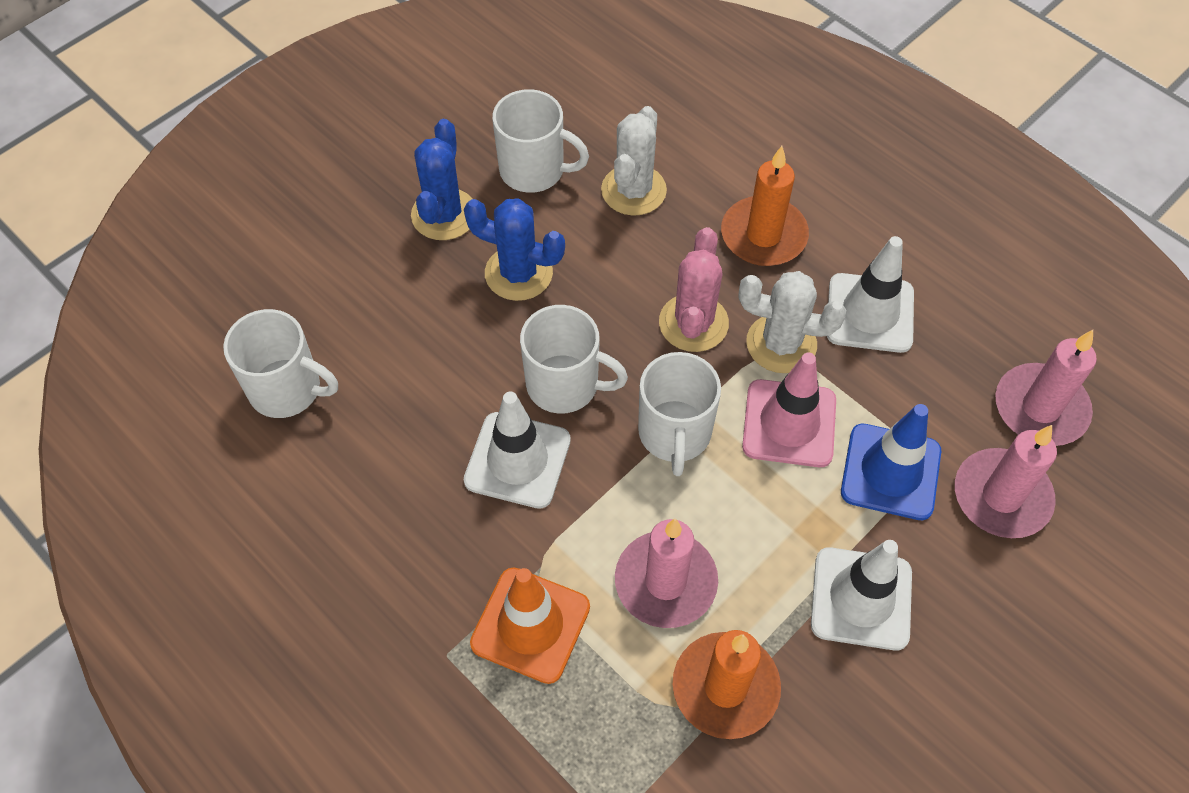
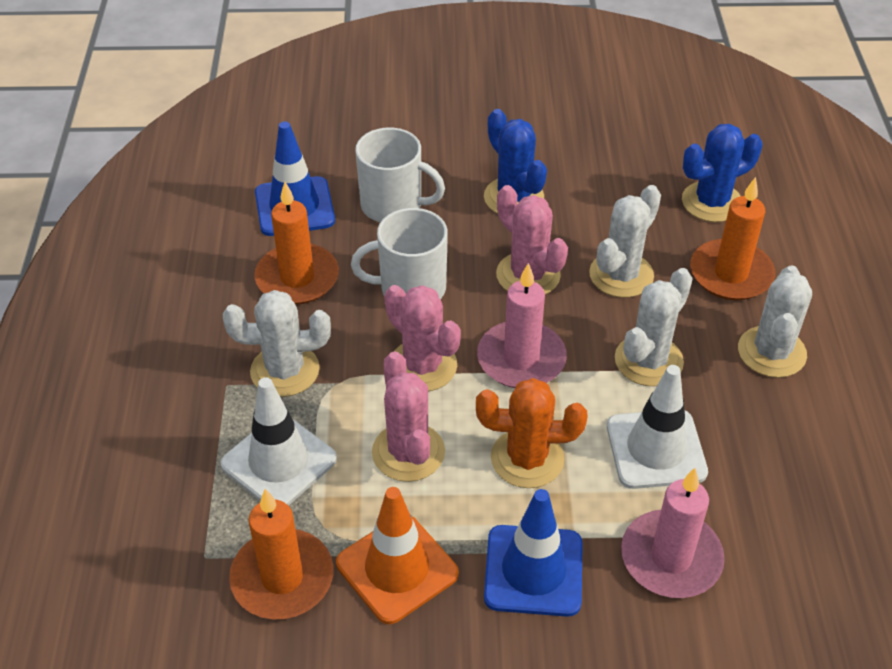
blue traffic cone: [841,404,941,520] = 1 -> [255,121,335,236] [484,489,583,617] = 2
orange cactus: none = 0 -> [476,378,588,488] = 1
orange candle: [673,630,781,739] [721,146,809,266] = 2 -> [229,489,333,619] [254,182,339,305] [690,177,775,300] = 3
pink cactus: [659,227,729,352] = 1 -> [372,351,445,482] [384,285,461,391] [496,185,568,294] = 3
pink candle: [615,519,718,628] [955,425,1057,538] [995,330,1097,446] = 3 -> [477,263,567,388] [621,468,725,598] = 2
pink traffic cone: [742,353,836,467] = 1 -> none = 0
white cactus: [601,106,667,216] [739,271,846,373] = 2 -> [223,290,331,397] [589,185,661,298] [615,268,693,386] [738,265,812,378] = 4
white mug: [223,309,338,418] [492,89,589,193] [520,305,628,414] [638,352,721,476] = 4 -> [351,208,448,299] [355,128,445,222] = 2
white traffic cone: [464,391,571,509] [811,540,912,651] [827,236,914,353] = 3 -> [220,377,337,506] [607,365,708,489] = 2

